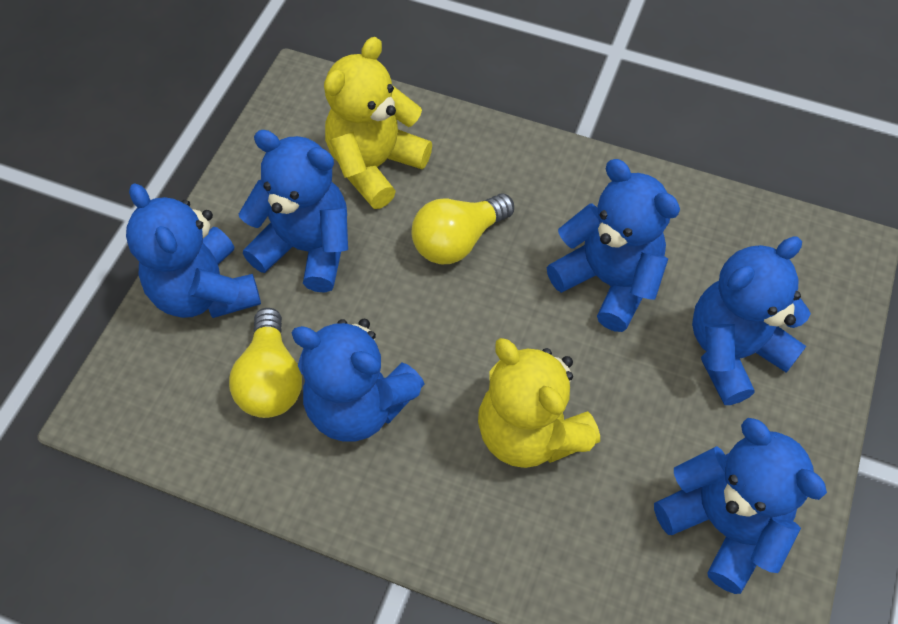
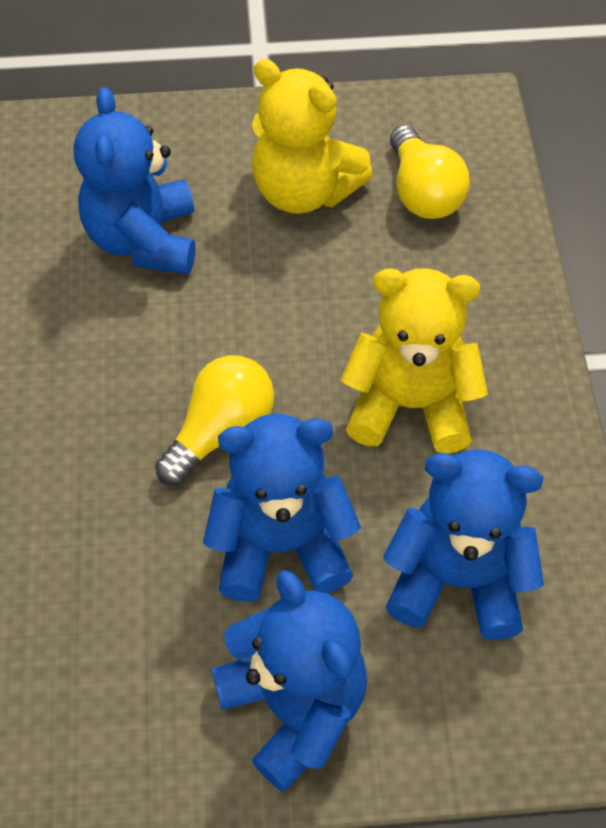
blue teddy bear: [126,183,261,318] [239,130,348,293] [292,319,425,442] [547,159,680,332] [654,418,827,594] [692,236,811,405] = 6 -> [74,87,195,274] [203,414,361,602] [211,570,367,792] [383,450,544,640] = 4

